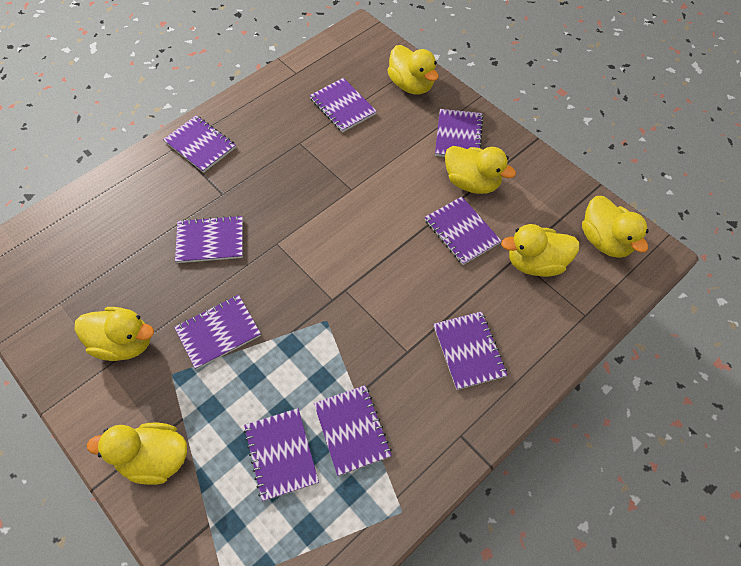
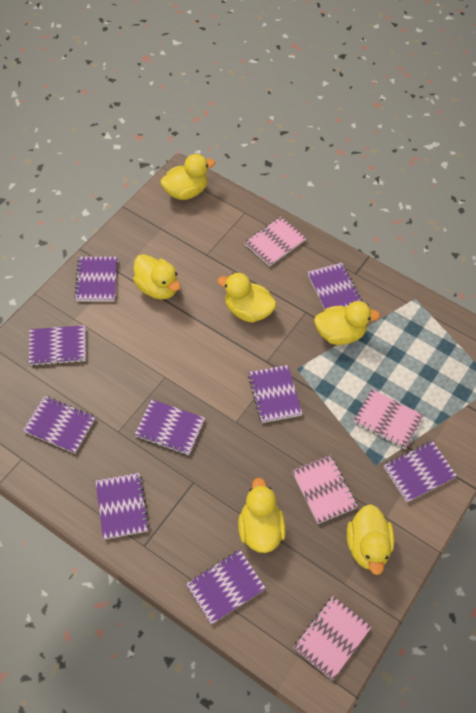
pink notebook: none = 0 -> [244,217,306,267] [292,455,358,524] [293,596,371,681] [354,389,424,449] = 4

